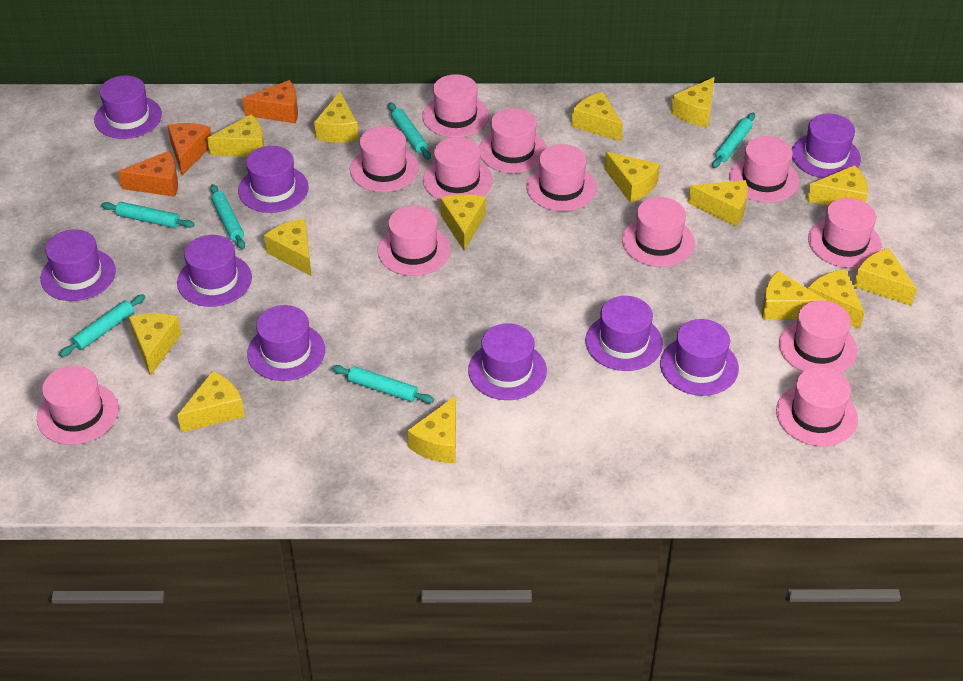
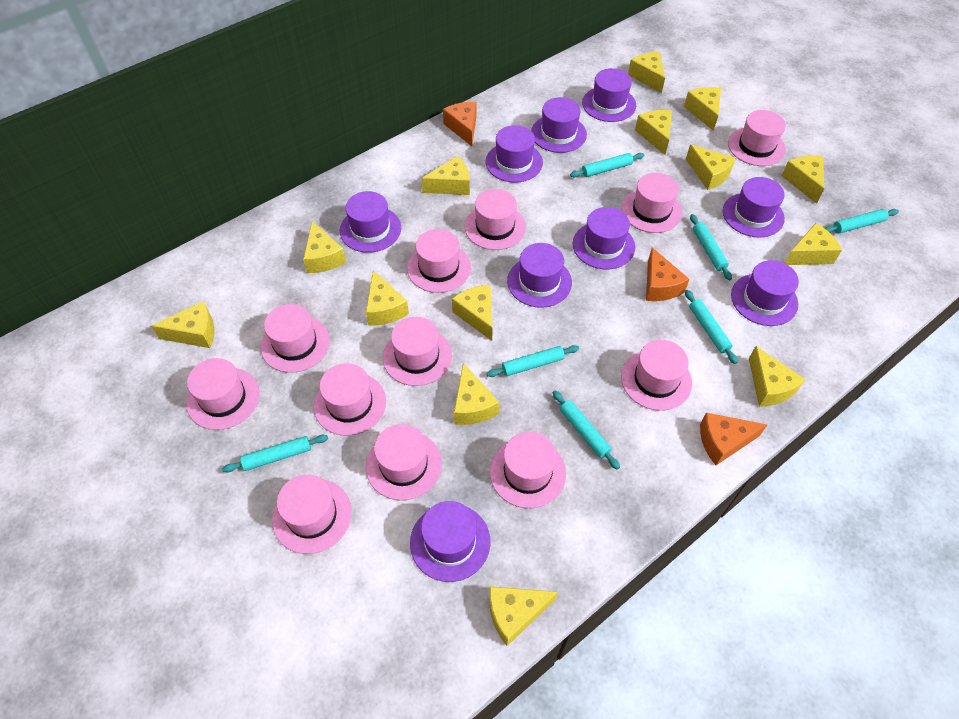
turquoise rolling pin: [59,294,145,357] [101,202,195,228] [210,184,245,249] [332,365,434,403] [388,102,431,160] [712,113,755,168] = 6 -> [222,435,328,472] [487,345,579,377] [553,390,620,470] [570,153,645,178] [685,290,738,364] [690,214,732,280] [825,209,899,233] = 7
yellow cheese: [129,313,181,376] [177,371,245,433] [207,114,264,157] [264,219,311,276] [314,91,359,143] [407,396,456,463] [440,194,486,251] [572,92,623,142] [605,152,660,203] [671,77,715,127] [688,180,748,227] [762,271,827,319] [807,165,868,206] [808,269,864,329] [854,248,917,306] = 15 -> [151,301,214,348] [303,221,346,273] [366,270,409,326] [421,156,470,195] [452,285,493,341] [454,363,499,425] [489,586,558,646] [628,52,665,93] [635,110,672,155] [684,87,721,131] [686,145,736,190] [749,346,805,407] [782,156,824,204] [785,223,842,265] = 14

